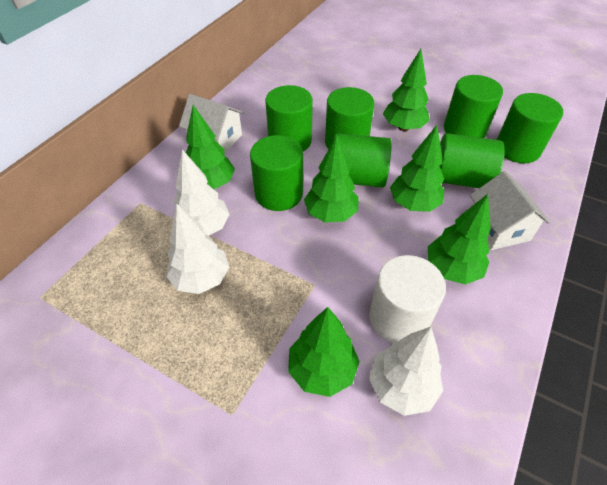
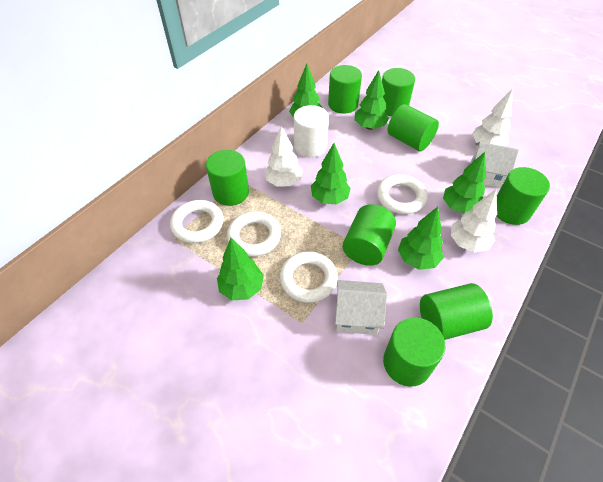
green cylinder: [250,135,303,211] [265,85,313,152] [325,87,374,150] [334,133,392,187] [439,133,505,188] [444,75,503,138] [497,93,563,163] = 7 -> [206,150,249,206] [328,65,362,114] [343,204,396,266] [382,68,415,116] [383,318,445,387] [388,104,439,151] [420,283,493,340] [497,167,550,225] = 8
white ring: none = 0 -> [170,200,223,243] [227,211,281,257] [280,251,338,303] [377,174,428,214] = 4

